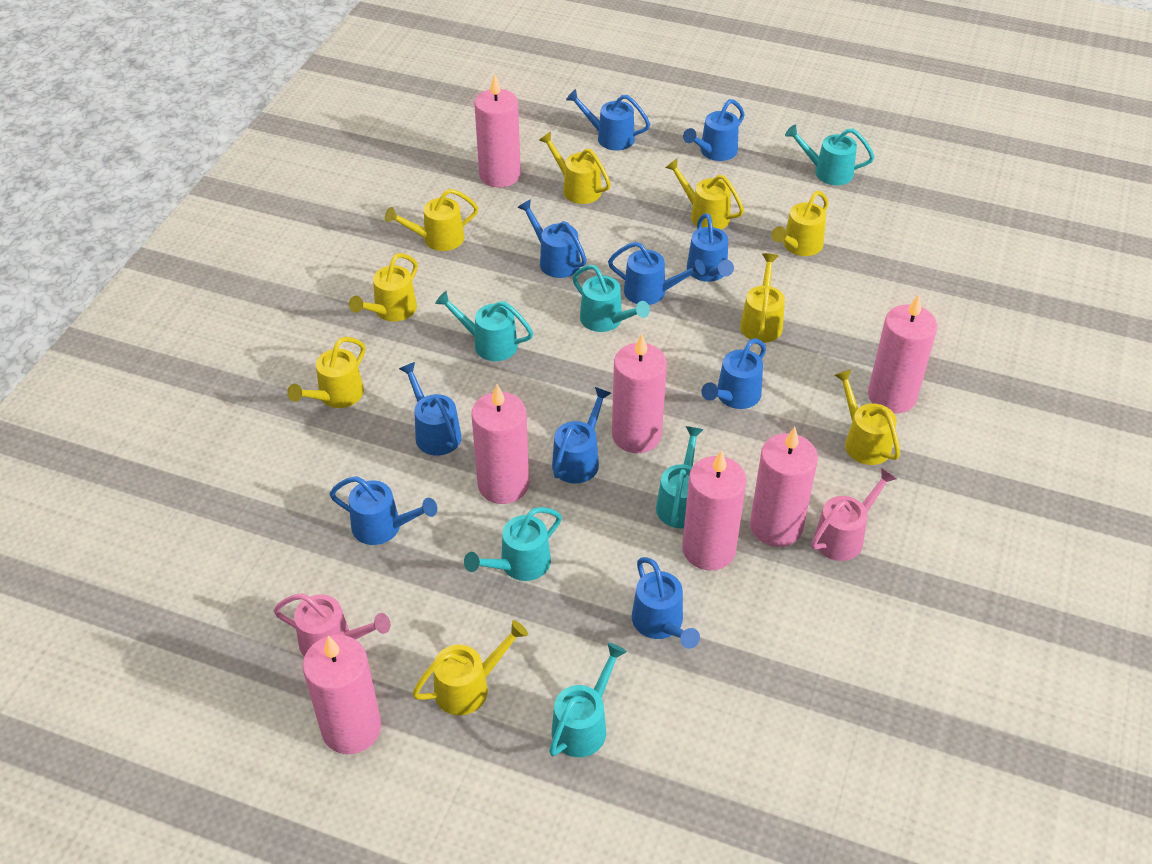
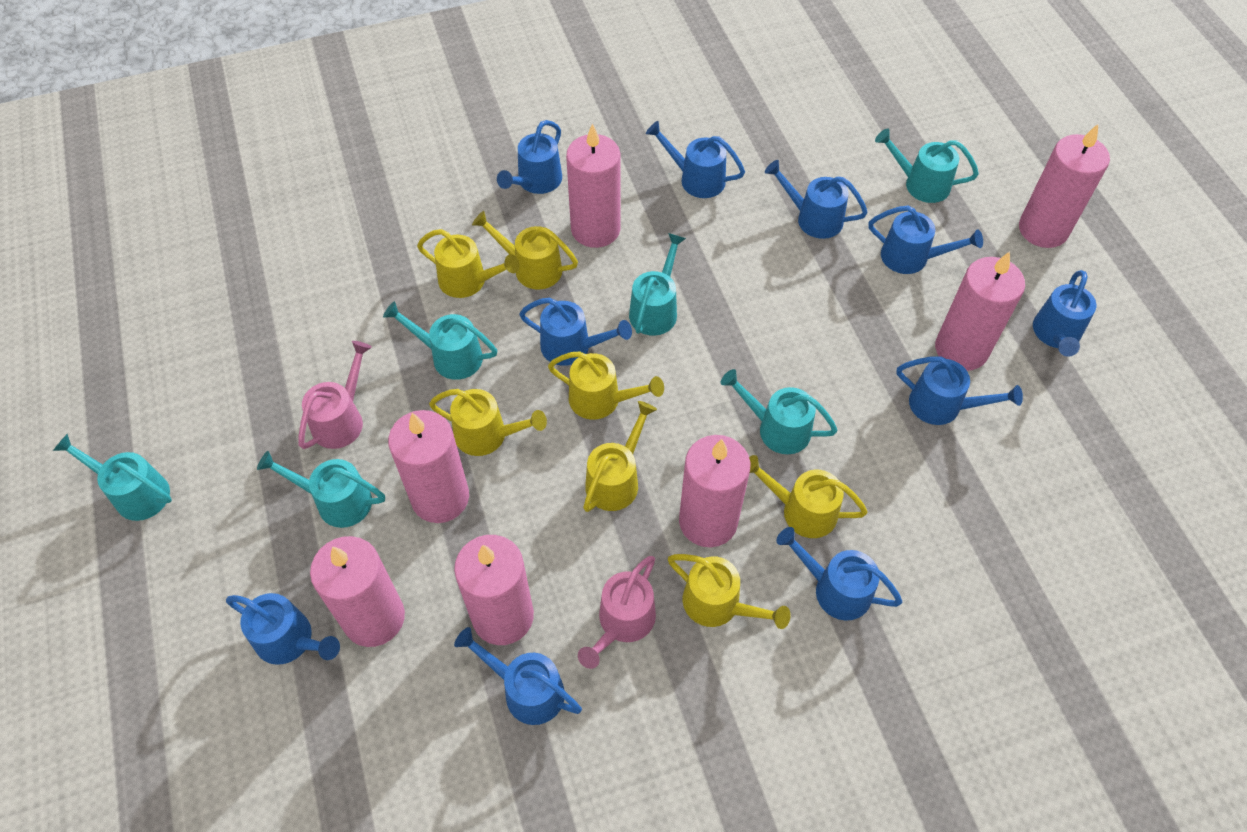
yellow watering can: [287,337,365,408] [349,253,418,321] [385,189,478,251] [412,620,528,715] [539,132,611,204] [665,159,744,230] [740,253,785,343] [772,191,828,256] [834,369,900,465] = 9 -> [417,229,520,298] [429,389,547,456] [472,211,578,290] [548,351,664,420] [583,401,657,512] [668,554,791,629] [749,455,867,538] = 7

